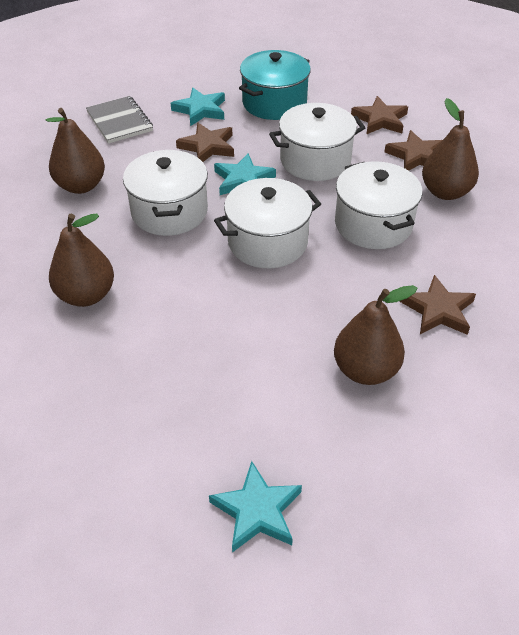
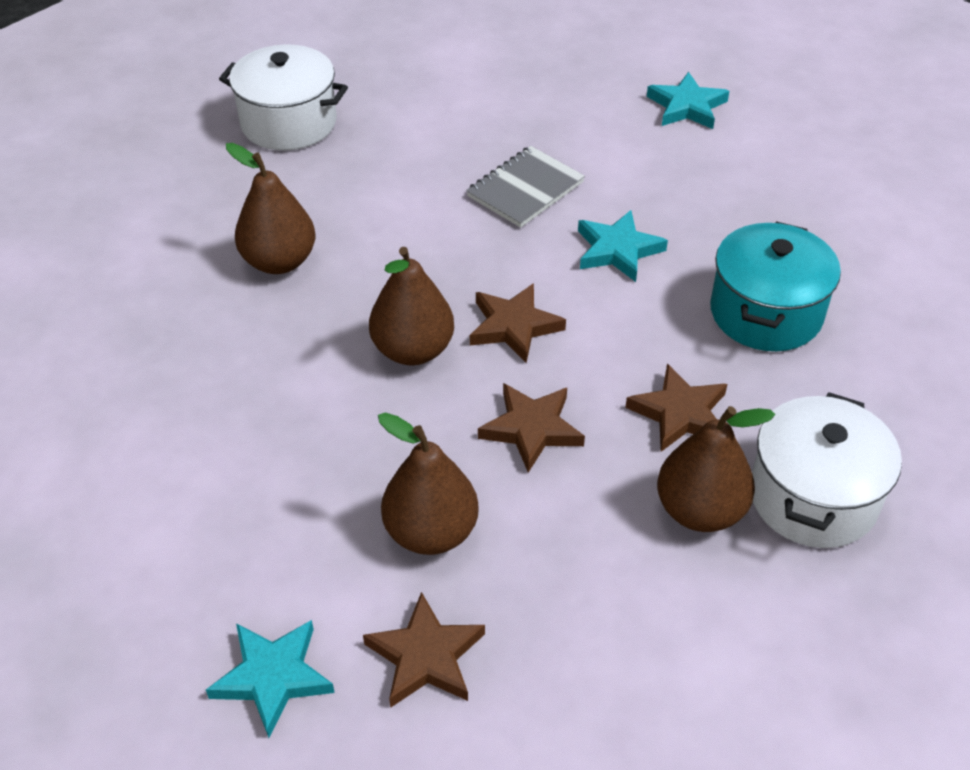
white pot: [123,150,208,236] [214,178,321,268] [269,103,365,181] [335,161,423,249] = 4 -> [219,45,348,150] [752,392,902,548] = 2

